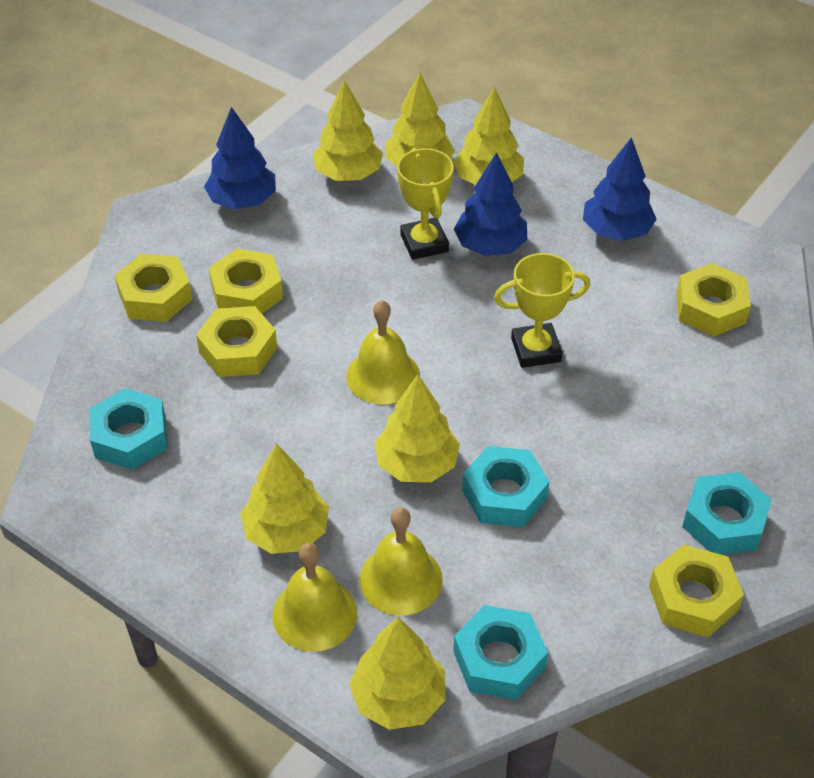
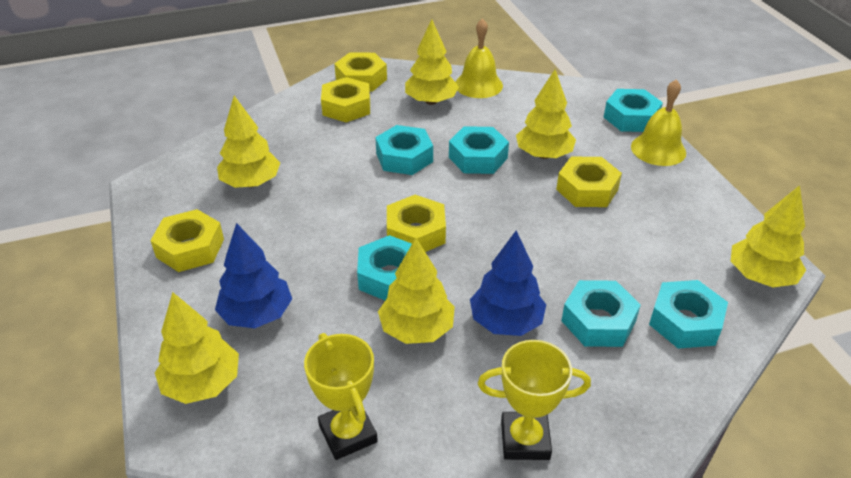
blue tree: [204,107,276,210] [454,152,527,256] [583,137,657,241] = 3 -> [215,223,292,328] [470,230,546,336] = 2
turquoise nut: [89,388,168,470] [453,605,548,700] [462,446,549,527] [682,472,772,555] = 4 -> [357,235,412,300] [375,125,433,175] [449,126,509,174] [561,280,641,347] [604,89,663,132] [649,280,728,349] = 6
yellow bell: [272,543,357,652] [346,300,420,404] [360,507,443,616] = 3 -> [456,18,503,98] [631,79,686,166] = 2

